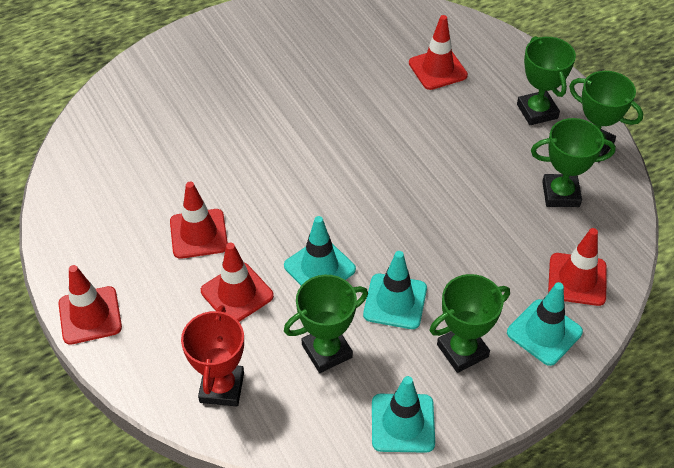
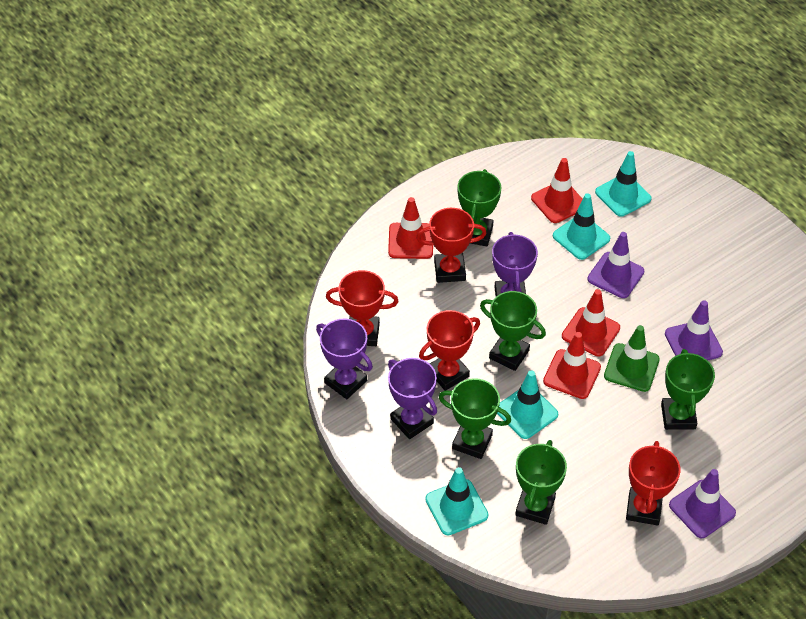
green traffic cone: none = 0 -> [604,325,660,392] = 1
purple traffic cone: none = 0 -> [587,232,644,298] [665,300,723,360] [669,469,736,538] = 3
purple trophy: none = 0 -> [316,319,373,399] [388,358,437,439] [492,232,538,296] = 3
red traffic cone: [58,265,122,345] [170,182,228,259] [201,242,274,322] [409,15,468,90] [548,228,607,306] = 5 -> [388,197,433,259] [531,158,582,223] [543,332,601,399] [562,289,620,357] = 4
red trophy: [181,305,244,406] = 1 -> [326,270,399,346] [416,208,487,283] [419,310,480,391] [626,441,681,526] = 4

